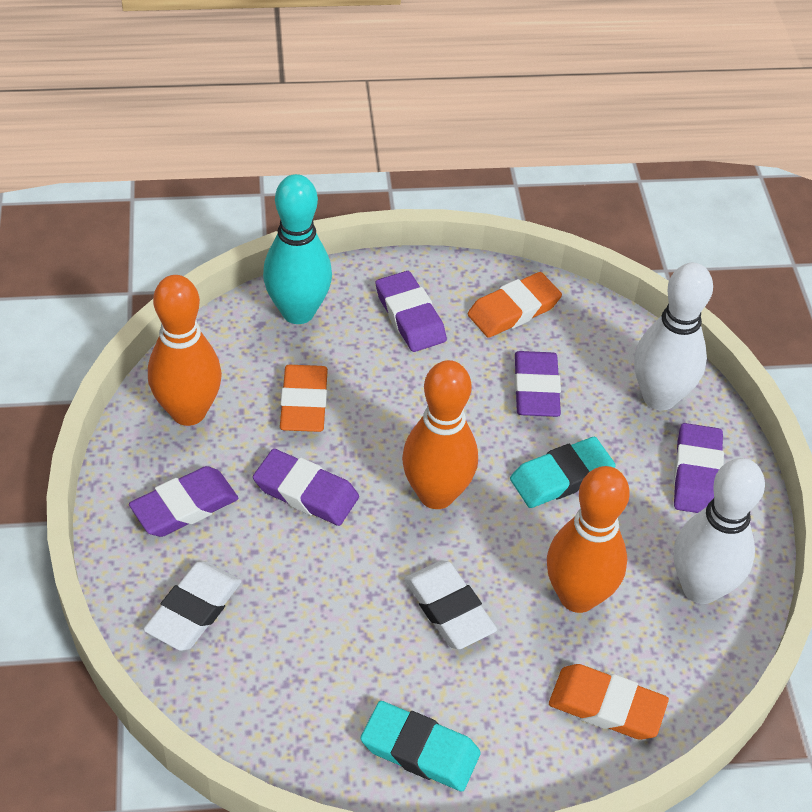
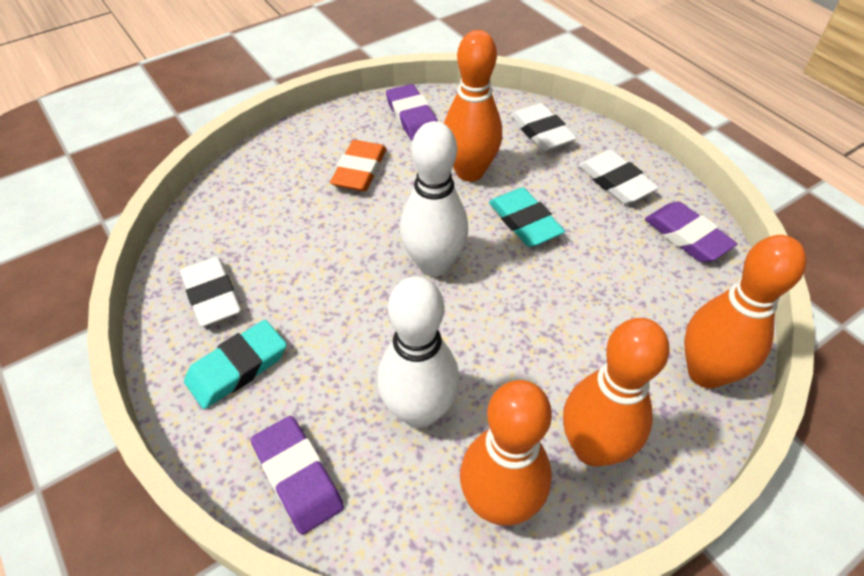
orange bowling pin: [148,275,222,426] [402,360,478,509] [547,466,630,613] = 3 -> [444,30,502,182] [460,380,552,526] [563,318,670,467] [684,235,806,389] = 4
orange eraser: [280,365,328,432] [468,272,562,338] [549,664,669,740] = 3 -> [330,140,387,191] = 1
purple eraser: [129,466,238,537] [253,449,359,526] [375,271,447,352] [514,351,561,417] [674,423,724,513] = 5 -> [251,416,344,535] [386,84,438,141] [645,201,737,262] = 3
turquoise bowling pin: [263,174,332,324] = 1 -> none = 0
white eraser: [143,561,242,651] [405,561,497,649] = 2 -> [180,257,241,327] [511,103,577,151] [578,150,659,204] = 3

